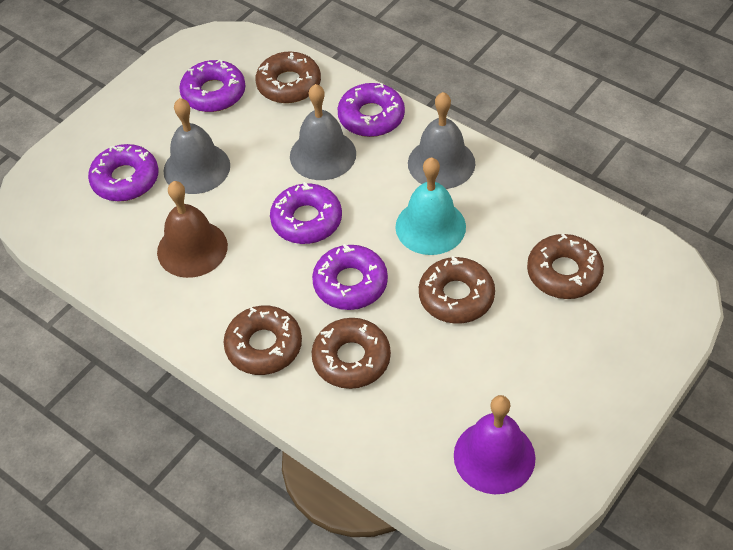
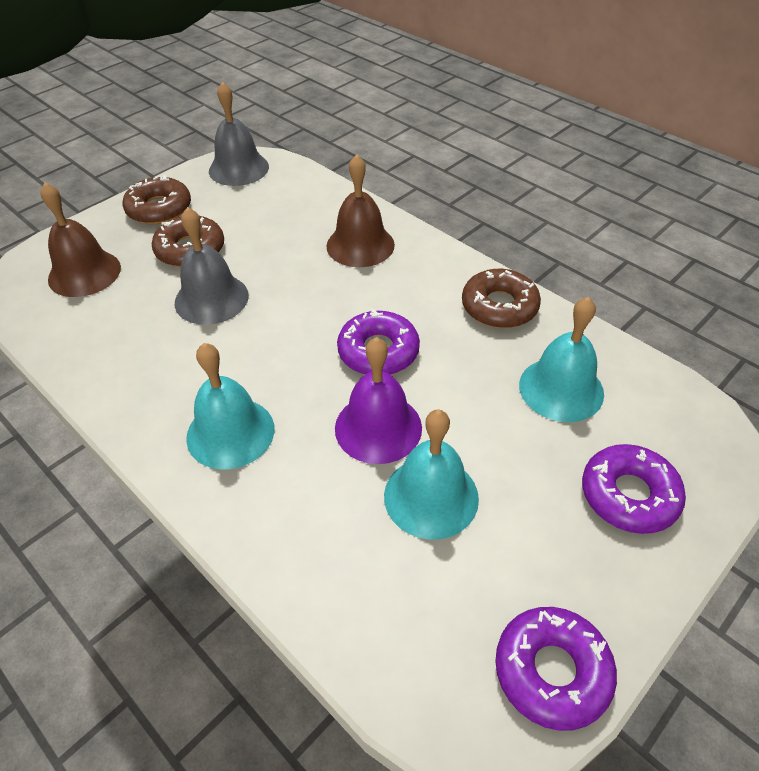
brown bell: [157,181,228,278] = 1 -> [40,183,121,297] [326,154,395,267] = 2
brown donut: [224,305,302,375] [255,51,321,103] [312,318,391,389] [419,256,495,324] [527,234,604,299] = 5 -> [122,175,191,224] [152,216,224,267] [462,269,541,328] = 3
grey bell: [163,98,230,194] [290,84,356,180] [408,92,475,189] = 3 -> [175,207,249,325] [209,82,269,186] = 2
purple donut: [88,144,159,201] [179,59,245,112] [270,182,342,244] [312,244,388,310] [337,83,405,137] = 5 -> [337,309,420,375] [495,607,617,731] [582,444,686,534] = 3
turquoise bell: [395,157,466,255] = 1 -> [186,343,274,470] [384,409,479,540] [519,297,604,422] = 3

